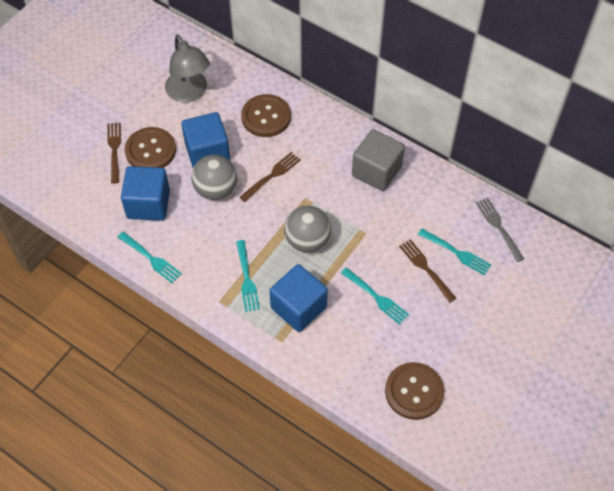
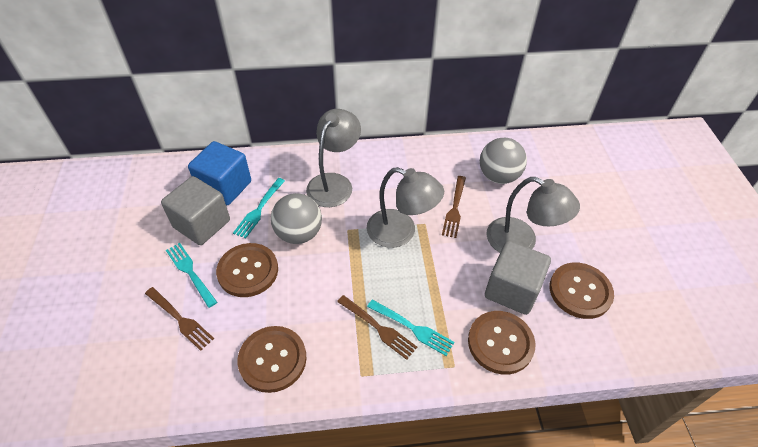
blue cube: [121,166,170,221] [181,112,230,168] [269,264,328,332] = 3 -> [188,141,251,205] = 1
brown button: [125,127,176,168] [241,94,291,137] [385,362,444,420] = 3 -> [216,243,278,297] [237,326,306,393] [468,311,536,375] [549,263,614,319] = 4
grey cube: [352,129,405,191] = 1 -> [161,176,230,245] [485,241,551,315] = 2
grey fork: [476,198,524,262] = 1 -> none = 0
grey lamp: [165,35,210,102] = 1 -> [306,109,361,207] [367,167,444,248] [486,177,580,252] = 3
turquoise fork: [118,232,182,283] [236,240,260,312] [341,267,409,324] [418,229,491,275] = 4 -> [166,243,217,308] [233,178,285,239] [367,299,454,356] = 3

